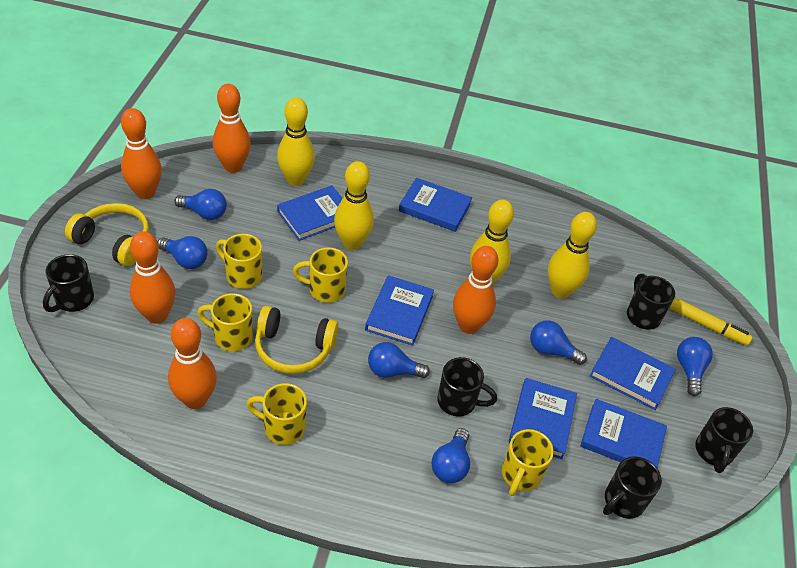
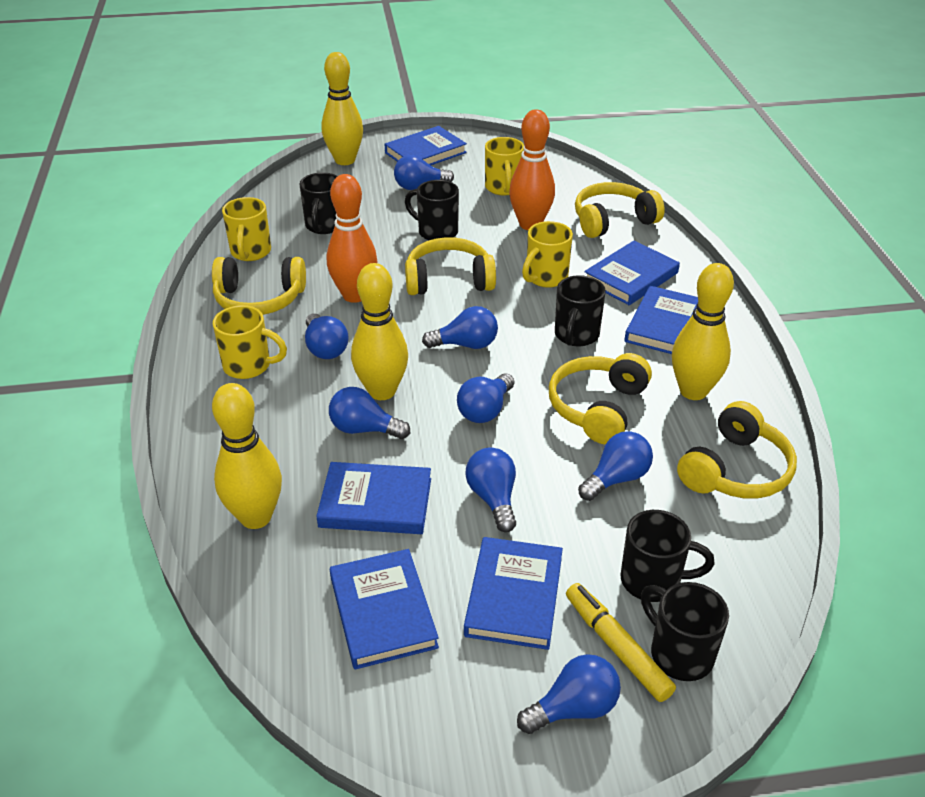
blue light bulb: [158,236,208,269] [174,189,227,220] [368,342,430,378] [431,428,470,483] [530,320,587,365] [677,337,713,396] = 6 -> [305,313,348,359] [329,387,410,439] [394,155,454,190] [422,306,498,349] [457,373,514,423] [465,448,516,532] [517,654,621,734] [578,431,653,501] = 8
orange bowling pin: [121,108,162,199] [130,231,176,324] [168,318,217,409] [213,84,251,173] [453,246,498,334] = 5 -> [327,174,377,303] [509,109,555,230] = 2
yellow headphones: [65,203,149,266] [255,306,339,374] = 2 -> [212,257,306,315] [405,237,496,295] [549,353,652,445] [575,182,665,238] [677,401,797,499] = 5
yellow mug: [198,293,253,351] [216,234,262,289] [247,383,307,445] [293,247,348,303] [502,429,554,496] = 5 -> [213,305,287,379] [222,197,271,261] [485,137,524,195] [522,221,573,288] = 4

